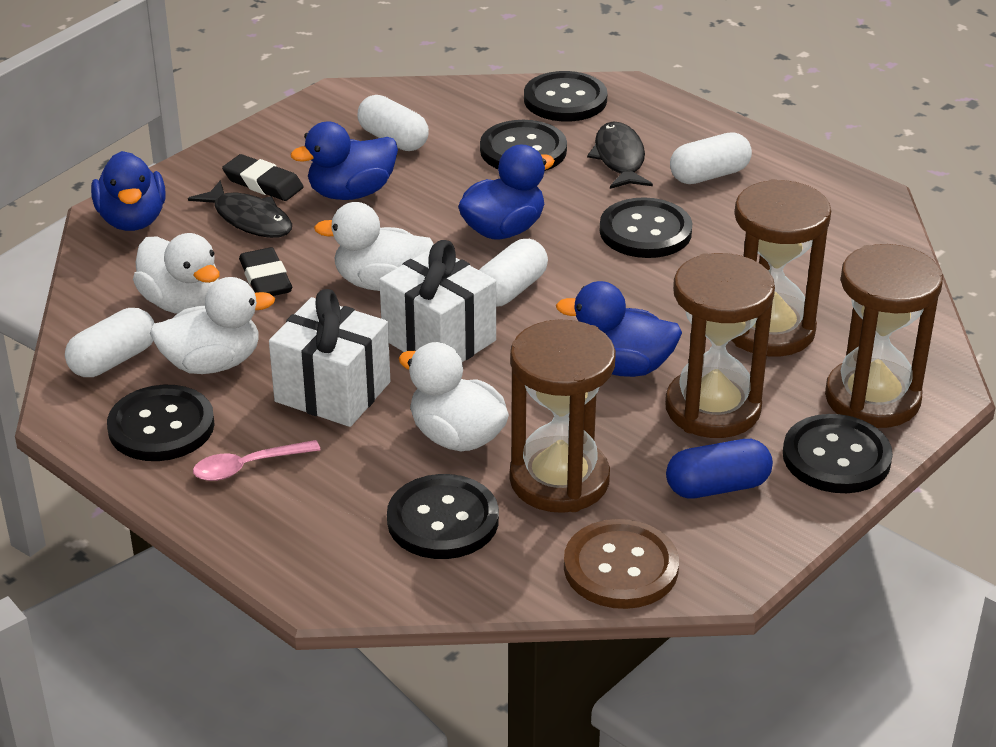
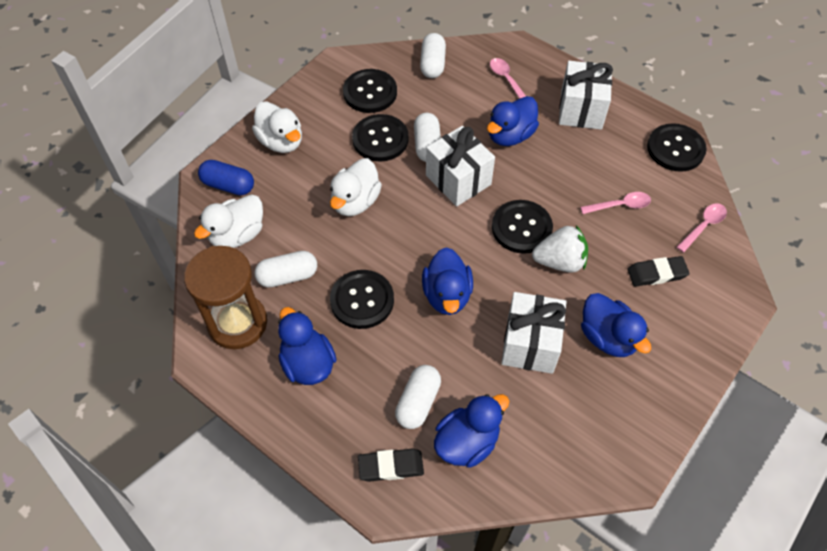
black button: [107,385,215,461] [387,474,499,559] [480,120,567,171] [524,71,607,122] [600,197,692,258] [783,414,893,493] = 6 -> [330,270,394,329] [343,69,397,113] [352,114,409,162] [492,200,553,254] [647,123,707,172] = 5
black fish: [188,180,292,238] [587,122,653,189] = 2 -> none = 0
blue duck: [91,151,166,231] [291,122,398,200] [458,145,555,239] [556,281,682,377] = 4 -> [278,307,337,385] [422,248,473,315] [434,394,509,468] [487,96,539,146] [581,293,651,357] = 5
brown button: [564,519,679,609] = 1 -> none = 0
brown hourglass: [510,319,616,513] [665,253,775,438] [731,179,831,356] [825,244,943,428] = 4 -> [184,246,267,349] = 1
pink spoon: [193,440,321,481] = 1 -> [490,58,526,99] [580,192,651,214] [676,203,727,253] = 3
white duck: [133,233,220,314] [150,277,275,374] [314,202,434,291] [399,342,509,452] = 4 -> [194,194,263,248] [252,101,302,153] [330,158,382,216] = 3
white gift: [269,289,390,427] [379,240,496,362] = 2 -> [426,126,495,207] [501,292,566,374] [559,61,613,130] = 3
white strawberry: none = 0 -> [532,225,588,273] = 1

